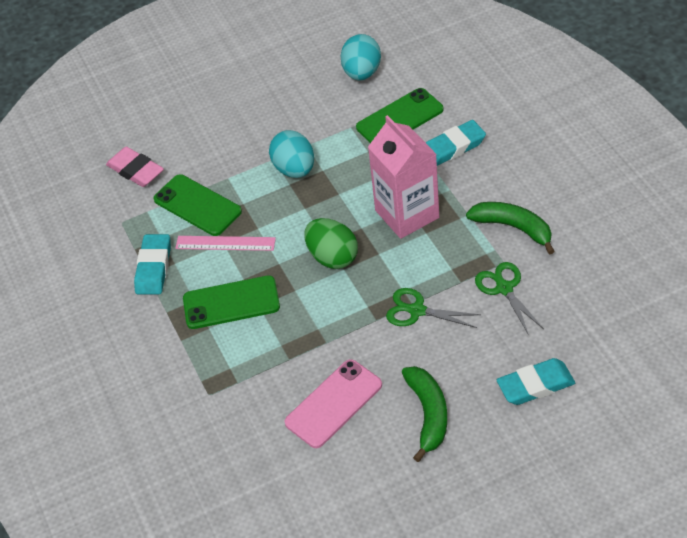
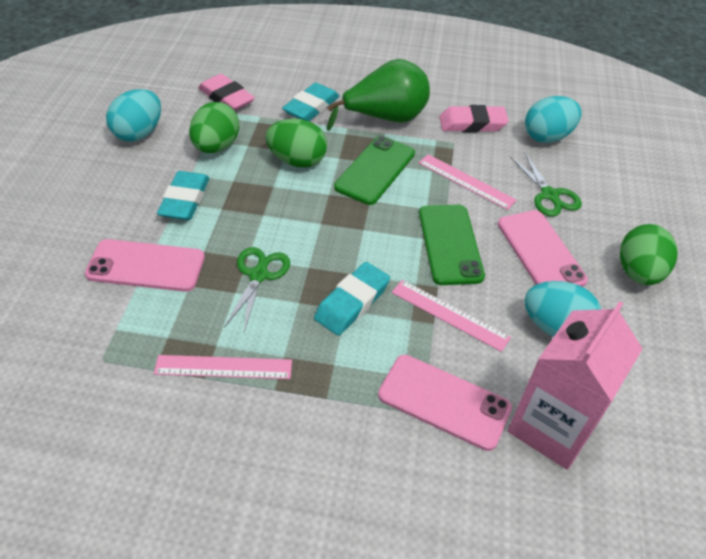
green banana: [402,366,447,462] [466,202,555,255] = 2 -> none = 0
green egg: [304,218,358,269] = 1 -> [189,102,239,153] [265,118,327,168] [620,224,678,285] = 3
green pear: none = 0 -> [327,59,430,130] = 1
green phone: [153,174,242,236] [183,275,280,329] [356,88,444,143] = 3 -> [334,136,415,205] [419,205,485,285] = 2
pink eraser: [106,147,164,187] = 1 -> [198,74,255,111] [439,105,509,132] = 2
pink phone: [284,359,382,448] = 1 -> [85,239,205,292] [378,355,512,451] [498,210,588,287] = 3
pink ruler: [175,236,276,251] = 1 -> [154,355,292,379] [392,280,511,352] [419,154,517,210] = 3
turquoise egg: [269,130,314,178] [341,34,381,80] = 2 -> [106,89,161,142] [524,281,601,337] [525,96,582,143] = 3

